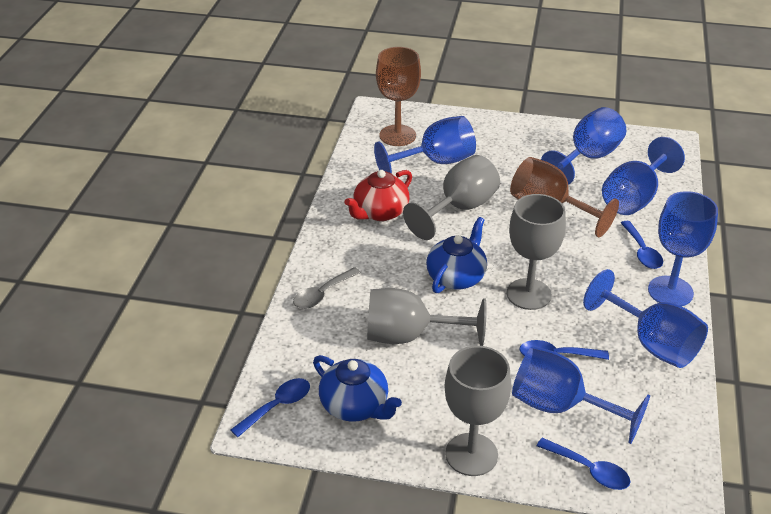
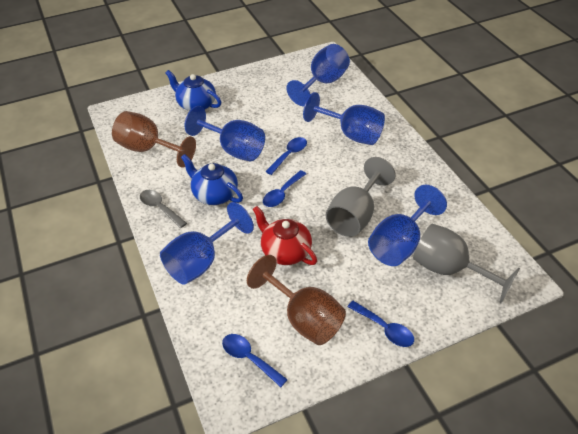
blue goblet: [374,116,476,174] [512,346,650,444] [541,107,626,185] [583,269,708,368] [602,137,685,215] [648,191,718,306] = 6 -> [160,202,254,285] [184,106,265,161] [286,44,350,106] [303,92,385,145] [368,185,447,266] = 5
grey goblet: [367,288,487,346] [403,155,500,240] [445,346,511,476] [507,194,566,310] = 4 -> [326,157,396,237] [413,224,520,303] = 2

